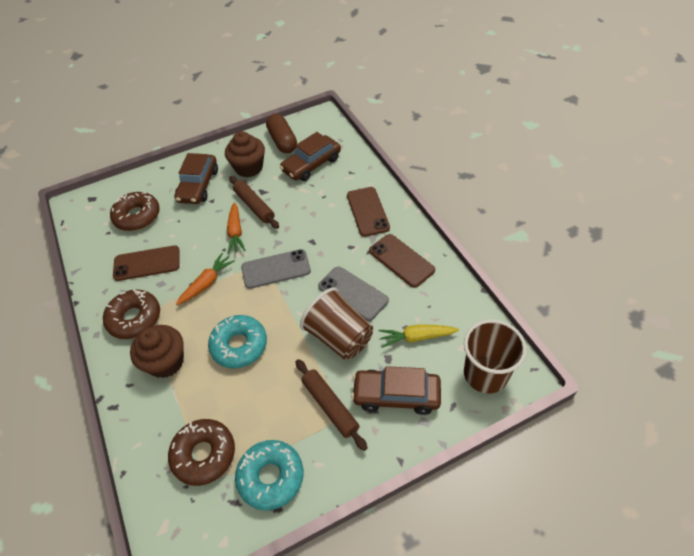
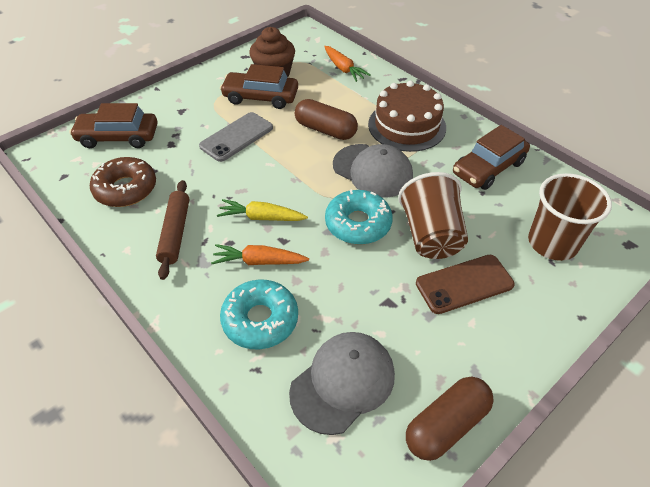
brown cake: none = 0 -> [368,81,446,152] = 1
brown capsule: [266,114,297,153] = 1 -> [295,99,358,140] [406,377,494,461] = 2
brown cupcake: [130,325,184,378] [225,131,265,178] = 2 -> [249,27,295,77] = 1
brown donut: [103,289,160,339] [110,192,160,231] [168,419,235,486] = 3 -> [90,157,156,207] = 1
brown phone: [113,245,180,281] [347,187,390,237] [369,234,435,288] = 3 -> [416,255,515,314] = 1
brown rolling pin: [229,176,279,229] [295,359,367,451] = 2 -> [156,180,189,280] = 1
grey cap: none = 0 -> [289,332,395,435] [333,144,413,198] = 2
grey phone: [241,249,311,289] [318,267,389,321] = 2 -> [199,112,273,162] = 1

